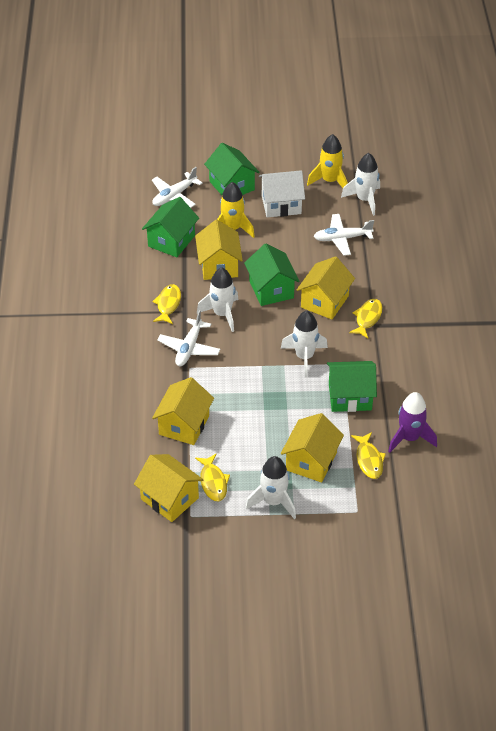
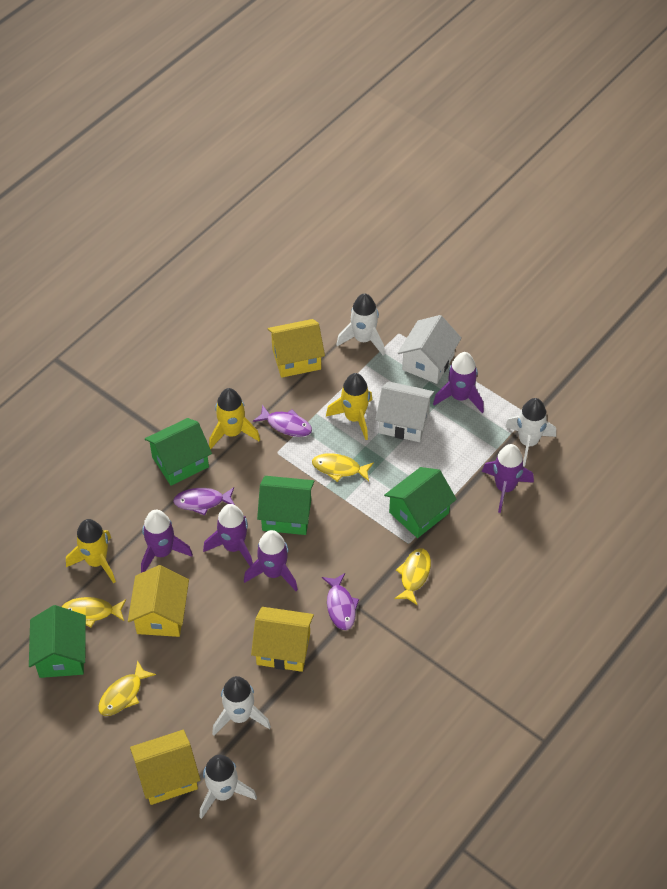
purple fish: none = 0 -> [173,487,235,515] [253,405,312,437] [322,573,359,630] = 3
purple rocket: [388,392,437,453] = 1 -> [141,510,193,573] [203,504,253,566] [244,530,298,591] [433,352,484,413] [482,444,534,513] = 5
white house: [259,170,305,217] = 1 -> [375,381,434,442] [398,315,462,384] = 2
white plane: [152,167,203,208] [157,310,220,366] [313,214,374,256] = 3 -> none = 0
yellow house: [134,454,204,522] [152,377,214,445] [195,220,243,280] [281,413,344,483] [297,256,355,319] = 5 -> [128,565,189,637] [130,730,200,805] [251,607,314,672] [268,319,325,378] = 4
yellow rocket: [217,182,255,238] [307,134,348,188] = 2 -> [66,519,116,583] [209,388,260,450] [326,373,372,440] = 3

